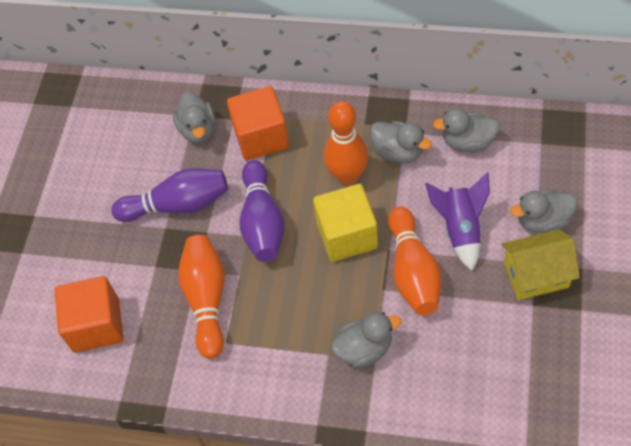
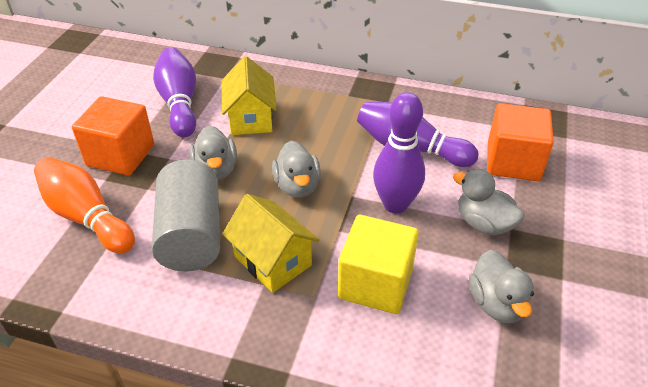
grey cylinder: none = 0 -> [152,160,220,271] = 1
grey duck: [173,92,215,143] [331,312,402,368] [370,121,432,163] [433,108,500,152] [510,189,578,233] = 5 -> [189,126,237,180] [272,141,321,198] [453,169,525,235] [469,249,534,323] = 4
orange bowling pin: [178,235,225,359] [324,101,368,185] [388,206,442,315] = 3 -> [34,157,135,254] = 1
purple bowling pin: [111,168,228,222] [240,160,285,262] = 2 -> [153,47,196,137] [357,102,478,167] [373,92,425,213] = 3
purple rocket: [425,172,490,271] = 1 -> none = 0
yellow house: [501,229,580,300] = 1 -> [222,56,277,135] [222,194,320,293] = 2

